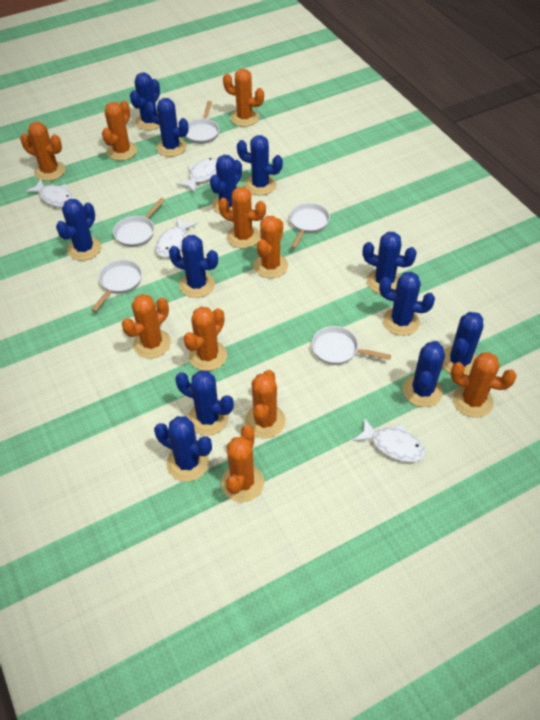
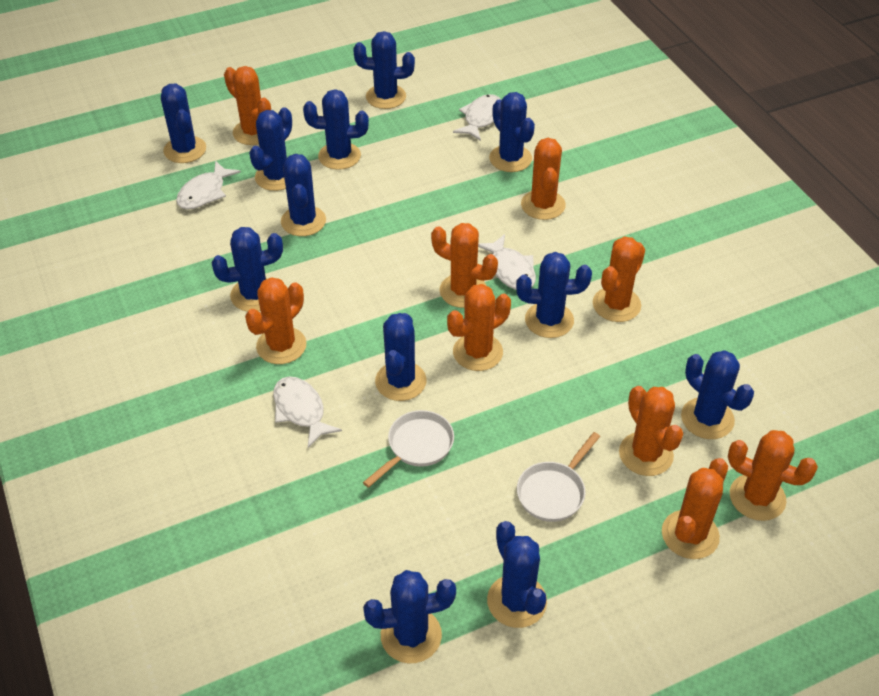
orange cactus: [20,122,65,181] [102,100,137,161] [122,294,171,358] [183,307,227,371] [218,187,266,248] [221,425,264,502] [223,69,264,126] [245,370,286,438] [254,216,288,278] [450,352,517,418] = 10 -> [224,66,271,145] [245,277,306,364] [431,223,498,308] [447,284,511,371] [521,138,566,220] [593,236,645,322] [619,386,683,476] [662,458,728,559] [728,430,818,521] = 9
white pan: [91,260,142,312] [113,198,165,247] [185,101,219,144] [289,203,330,249] [312,326,391,365] = 5 -> [363,410,454,488] [517,432,600,522] = 2

